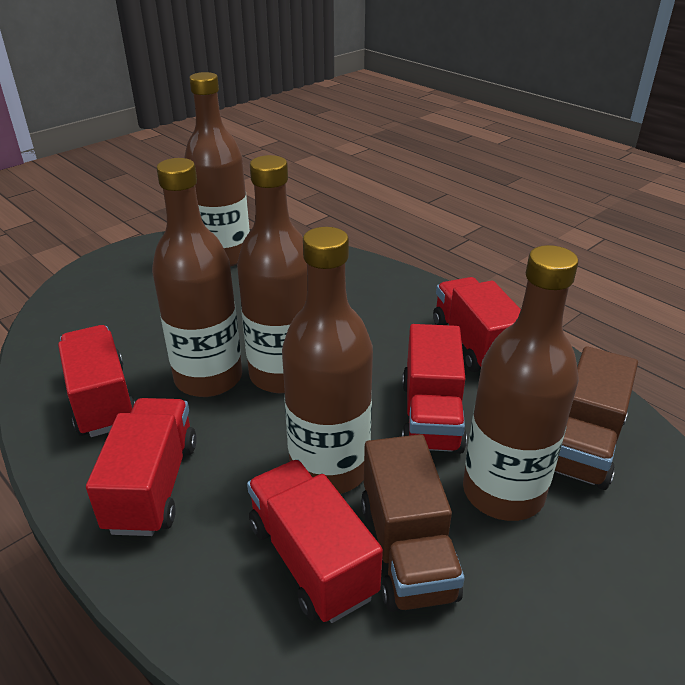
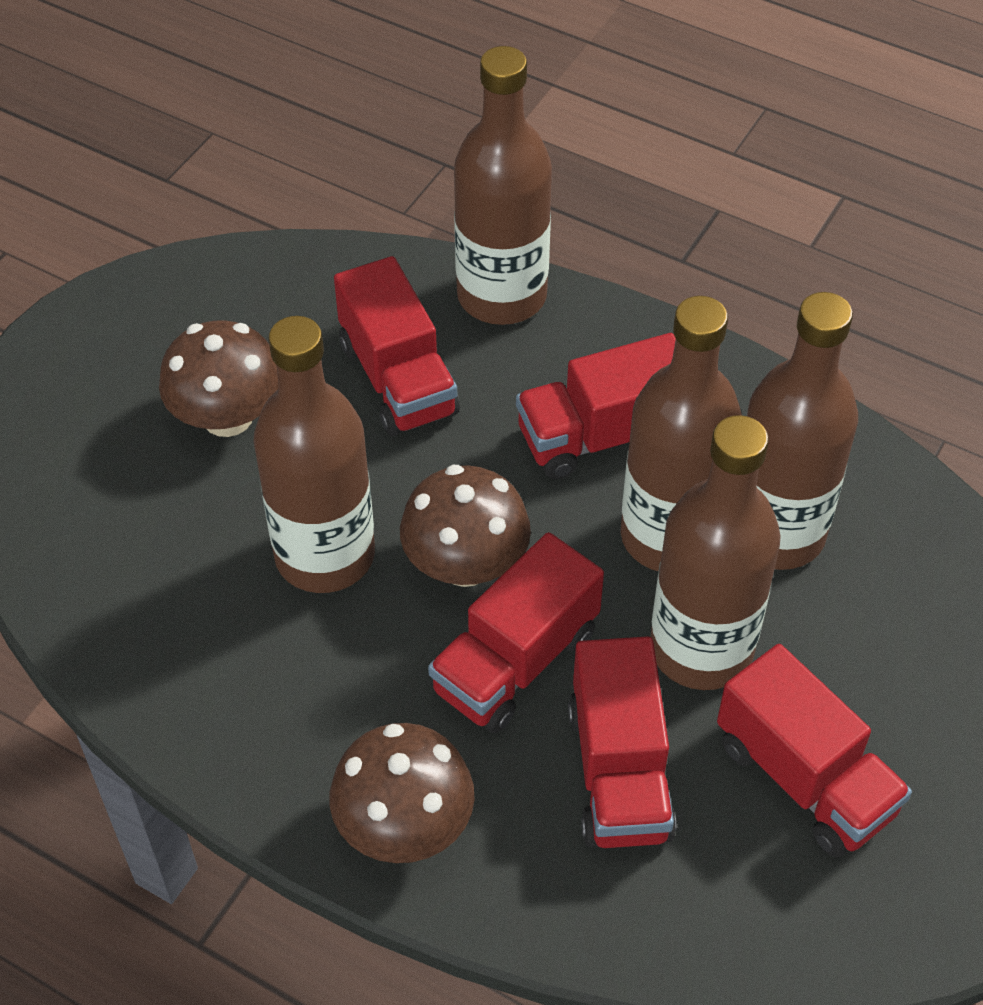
brown mushroom: none = 0 -> [159,320,278,437] [330,723,475,863] [400,465,531,587] = 3
brown truck: [361,434,465,612] [555,346,638,490] = 2 -> none = 0

